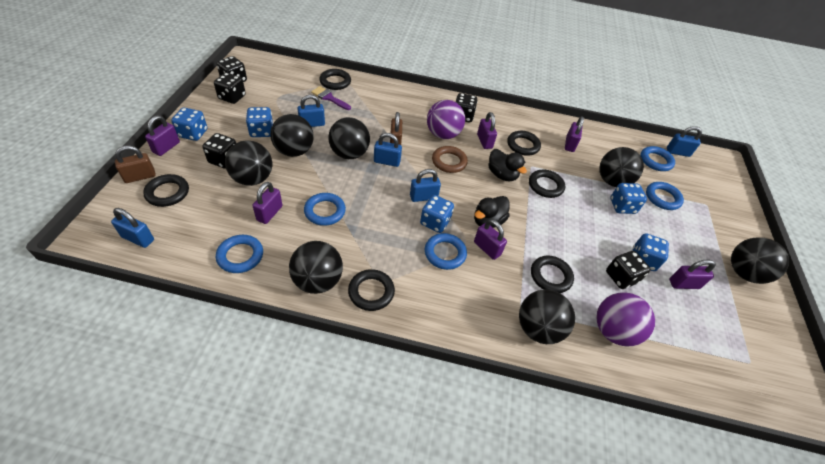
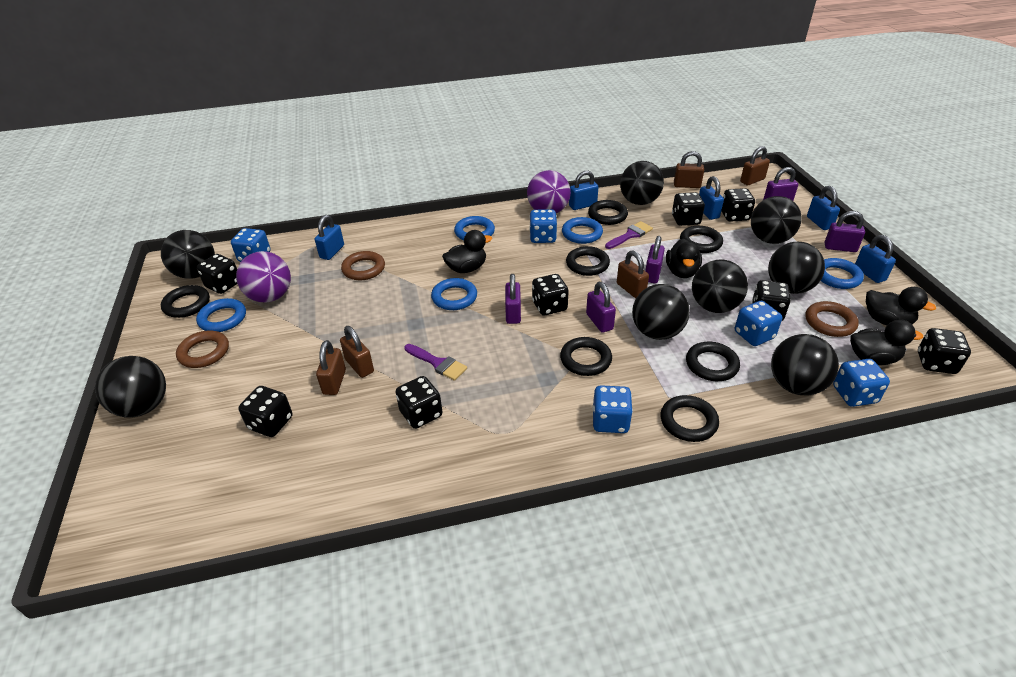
black ball: [225,140,272,186] [270,114,314,157] [289,241,343,294] [328,117,370,159] [519,289,575,344] [599,147,644,187] [731,237,789,284] = 7 -> [95,356,166,417] [161,230,215,279] [620,161,664,205] [632,284,690,340] [692,260,748,313] [751,196,802,244] [768,242,825,294] [771,334,839,396] = 8
black dice: [202,133,236,169] [214,72,246,104] [217,56,247,82] [456,93,478,122] [606,251,651,289] = 5 -> [197,254,237,294] [238,386,292,437] [396,376,442,429] [532,274,569,315] [672,192,705,226] [721,188,755,222] [752,280,791,321] [918,328,971,374] = 8
black duck: [474,196,510,228] [489,149,527,181] = 2 -> [442,230,492,273] [666,239,702,278] [850,319,923,365] [866,287,936,325] = 4
black ring: [143,174,189,207] [319,69,351,90] [348,269,395,311] [507,131,541,156] [529,170,565,198] [531,255,574,293] = 6 -> [161,285,210,318] [560,337,612,376] [566,246,610,276] [588,200,628,225] [661,395,719,442] [680,226,723,253] [686,342,740,381] = 7
brown padlock: [115,145,156,183] [390,112,402,145] = 2 -> [316,340,346,395] [340,326,374,378] [617,250,649,298] [674,151,704,188] [740,146,770,186] = 5
brown ring: [432,146,468,173] = 1 -> [176,331,229,368] [341,251,385,280] [806,301,859,337] = 3
purple brush: [311,86,351,110] = 1 -> [404,344,467,381] [605,221,653,249] = 2
purple padlock: [145,115,180,156] [252,182,282,224] [474,219,507,260] [477,112,497,149] [565,116,584,152] [669,259,715,289] = 6 -> [505,274,521,324] [586,282,616,333] [645,236,665,283] [763,167,798,201] [825,211,865,252] = 5

